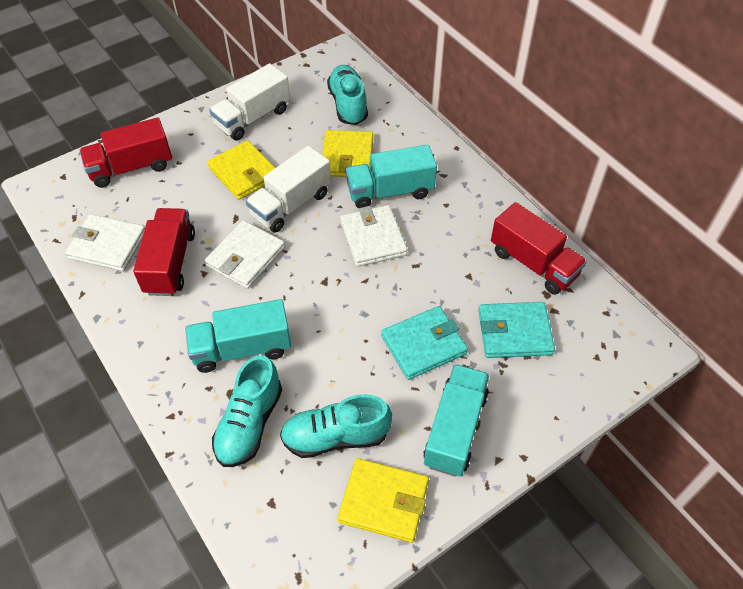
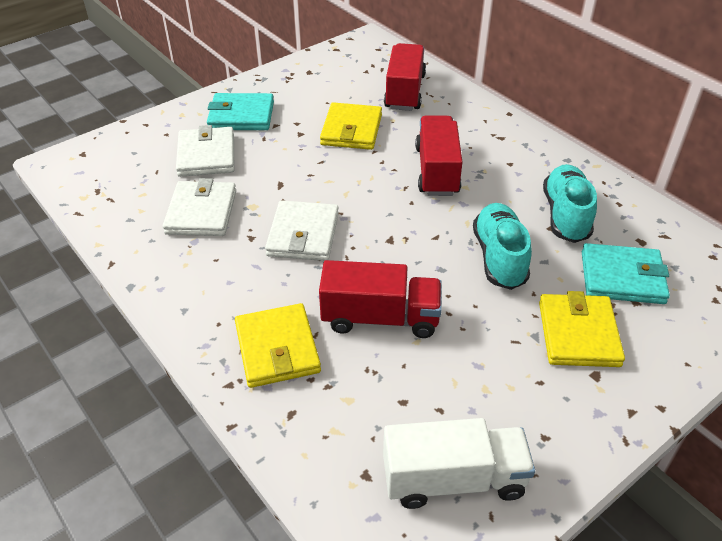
turquoise shoe: [212,355,282,467] [280,394,392,458] [327,65,368,125] = 3 -> [473,203,532,290] [543,164,597,243] = 2
turquoise truck: [185,299,291,373] [345,145,437,209] [423,364,489,477] = 3 -> none = 0
white truck: [209,63,290,140] [246,146,331,233] = 2 -> [383,418,535,509] = 1

